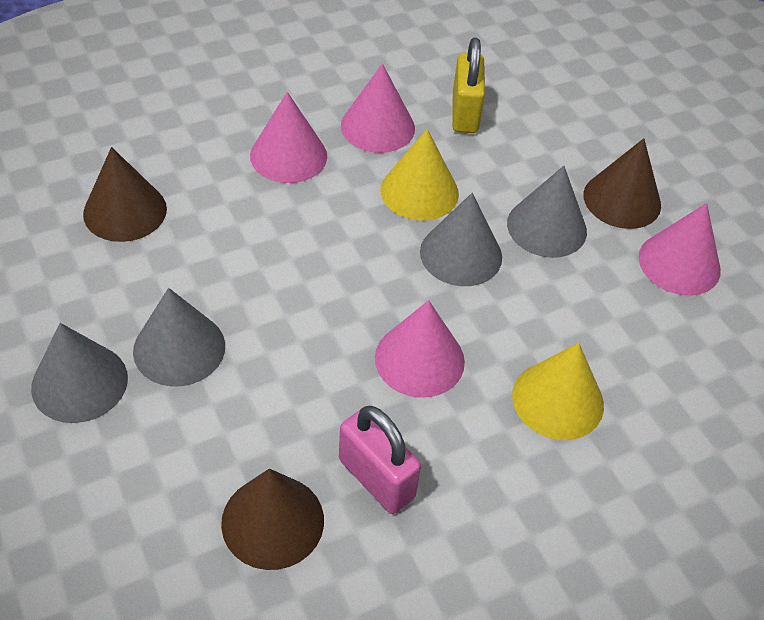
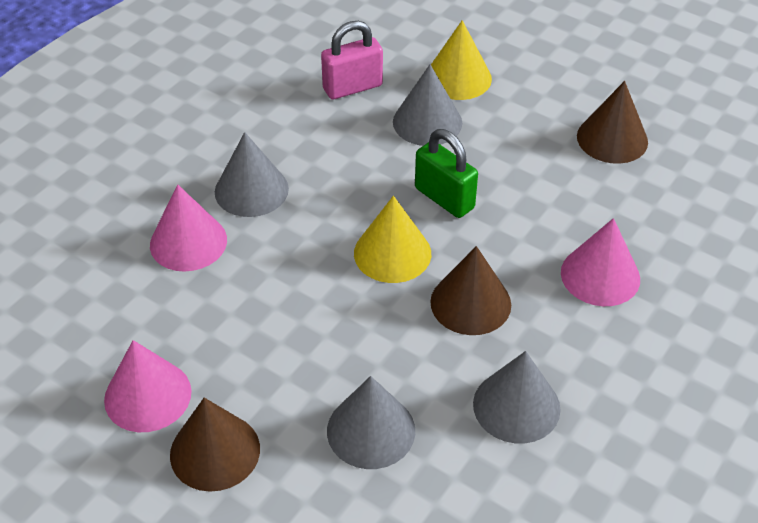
green padlock: none = 0 -> [415,129,478,218] = 1
pink cone: [250,92,327,183] [341,63,415,153] [375,300,465,398] [639,203,721,296] = 4 -> [104,340,192,432] [150,184,227,272] [561,218,640,306] = 3
yellow padlock: [452,38,485,133] = 1 -> none = 0

